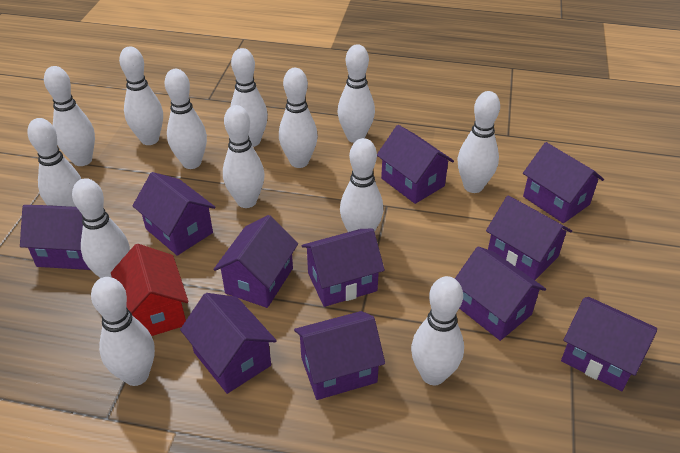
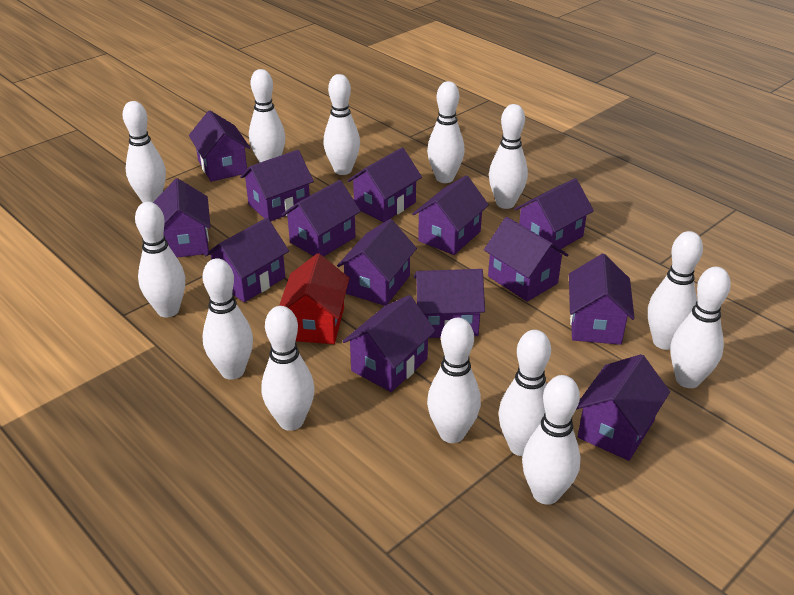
purple house: [20,205,90,270] [132,172,215,256] [180,293,277,394] [213,215,298,308] [294,311,385,400] [302,229,385,307] [377,125,454,204] [455,246,546,341] [486,196,572,280] [523,142,604,223] [561,297,657,392] = 11 -> [153,178,211,258] [189,111,250,182] [204,218,289,302] [240,150,314,222] [281,180,361,257] [337,219,417,306] [342,295,436,392] [347,148,422,222] [413,175,489,255] [414,269,485,338] [484,217,568,302] [515,178,594,249] [569,254,635,345] [576,354,670,461] = 14

